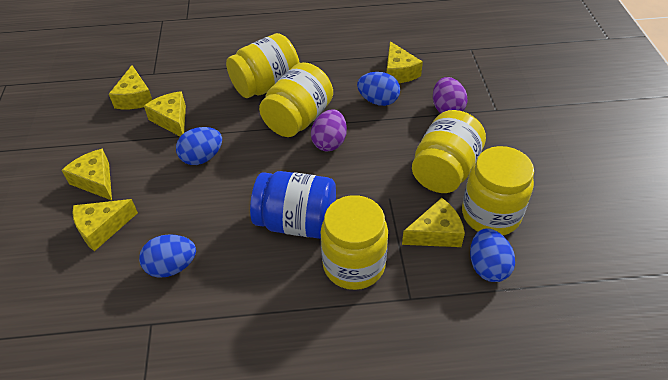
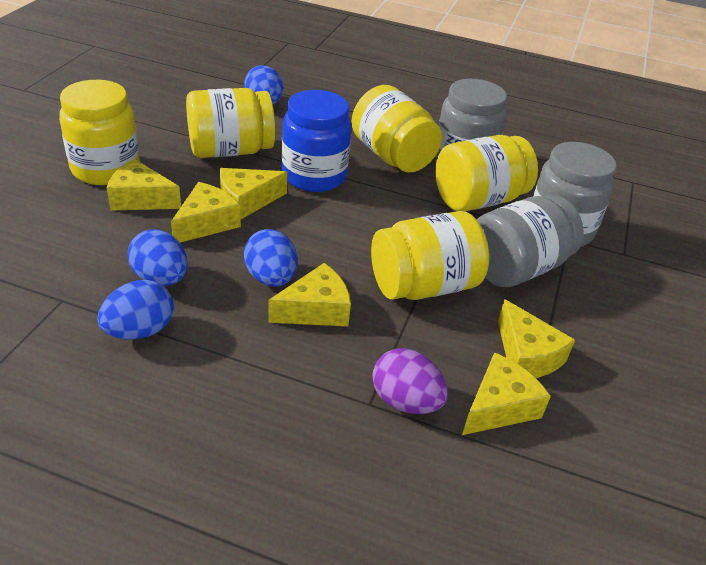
grey jar: none = 0 -> [435,79,507,160] [477,195,584,287] [533,142,617,247] = 3
purple egg: [311,109,347,151] [433,77,468,113] = 2 -> [372,348,448,414] = 1

